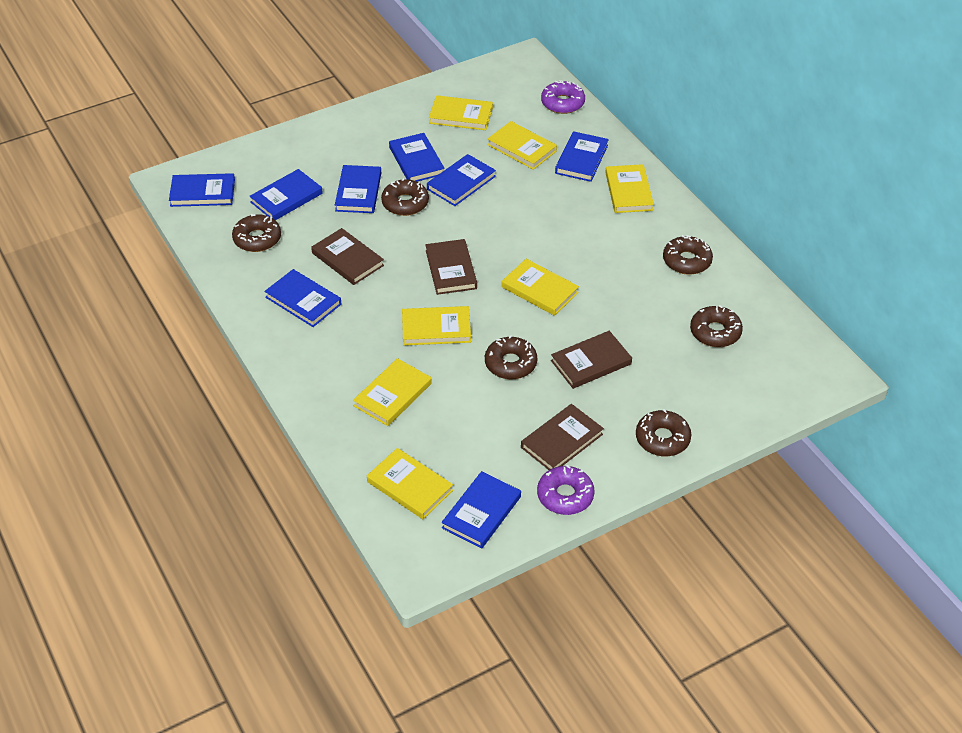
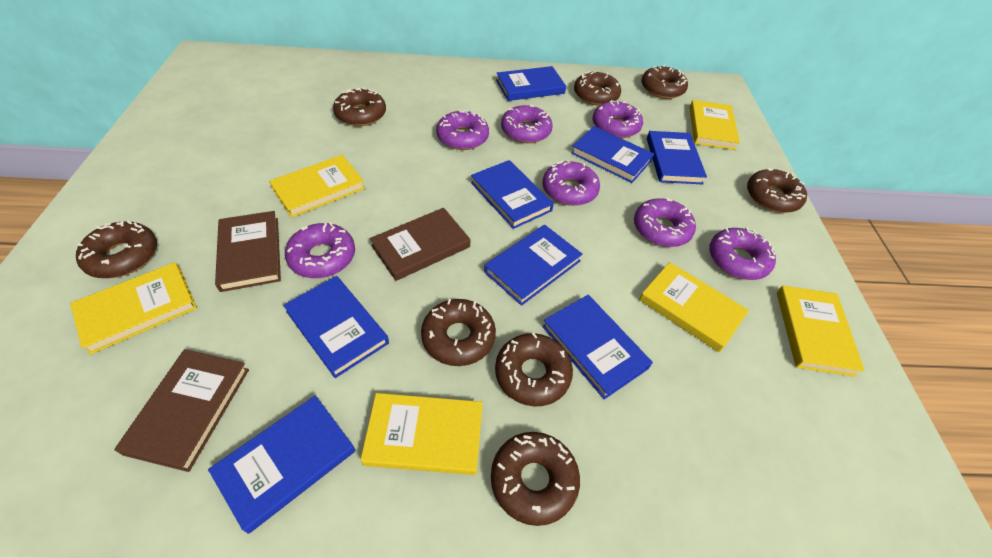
brown book: [311,228,384,285] [425,239,477,295] [521,404,604,470] [551,331,632,389] = 4 -> [114,349,249,472] [215,211,281,292] [370,208,470,281] = 3
brown donut: [232,214,281,252] [381,178,429,216] [485,335,537,379] [636,409,691,456] [663,235,713,275] [690,305,743,347] = 6 -> [76,220,157,278] [333,88,386,126] [421,299,496,366] [491,432,580,526] [495,333,573,407] [574,71,621,106] [641,65,688,99] [747,168,807,213] = 8
purple donut: [537,465,594,515] [541,80,585,114] = 2 -> [285,222,355,278] [436,109,489,150] [501,105,553,143] [543,160,600,206] [593,100,643,138] [634,198,696,247] [709,227,776,280] = 7
yellow book: [353,358,432,426] [367,448,453,519] [402,306,471,345] [429,95,493,130] [487,121,557,170] [502,259,579,316] [605,164,654,213] = 7 -> [70,262,197,355] [269,155,365,218] [361,393,483,475] [639,262,749,352] [689,100,740,150] [777,286,865,377] = 6

